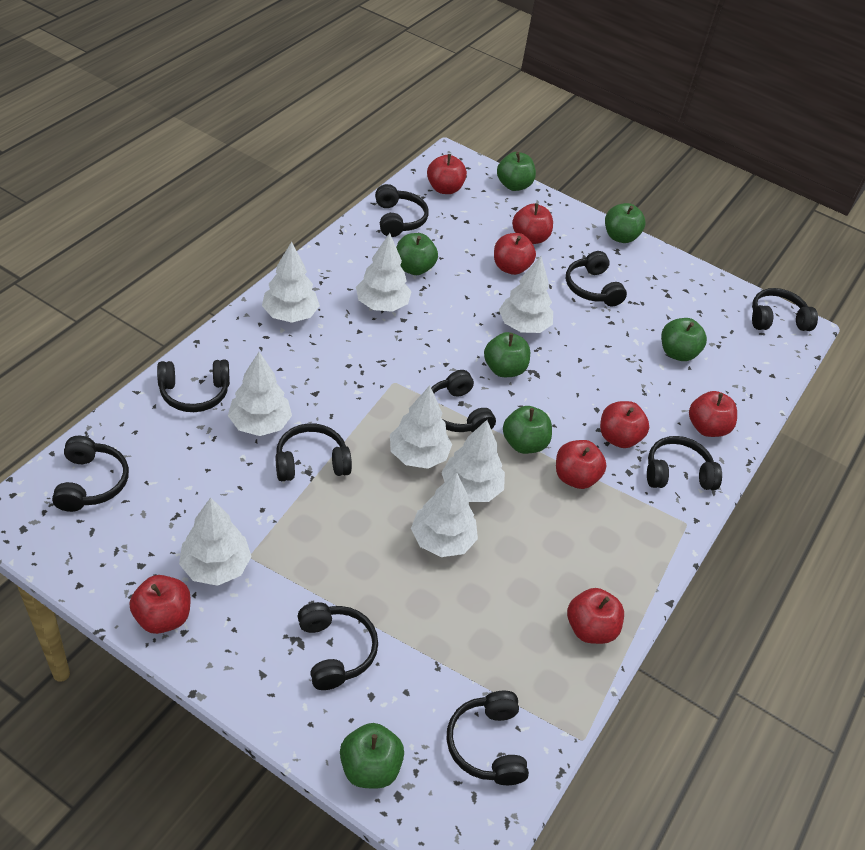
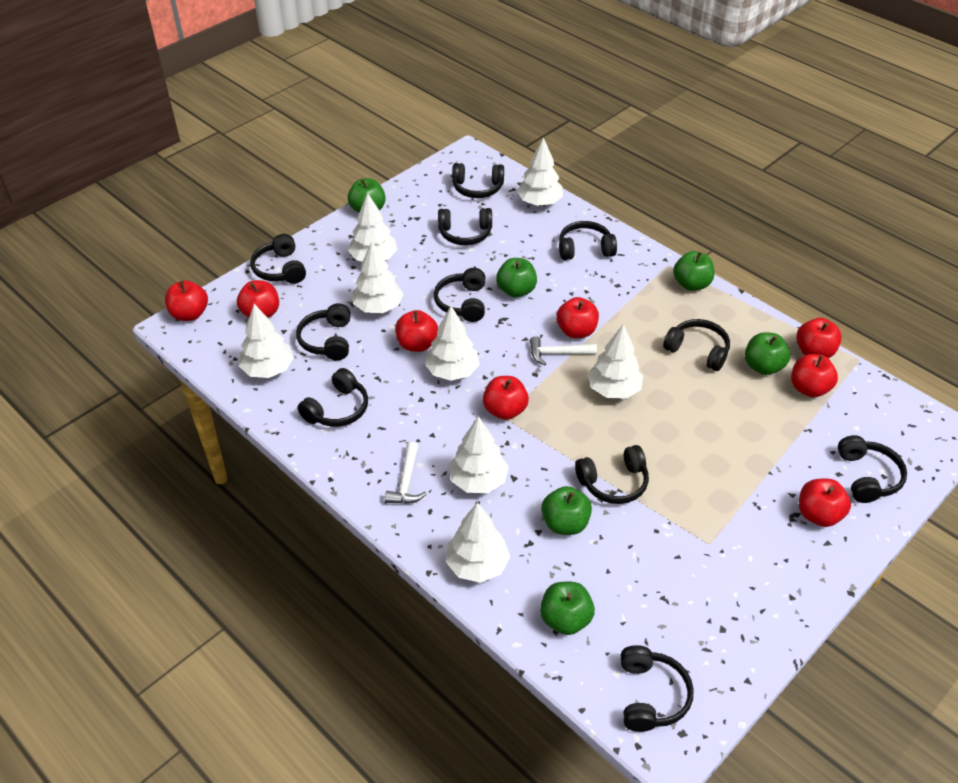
black headphones: [52,436,129,512] [157,360,230,412] [276,423,352,481] [298,602,378,690] [375,184,429,237] [431,370,496,433] [447,691,529,785] [566,251,627,306] [647,436,722,490] [752,288,818,331] = 10 -> [250,234,306,284] [296,303,351,360] [298,368,368,427] [434,268,485,322] [438,208,492,245] [452,163,504,198] [559,221,617,260] [575,445,649,504] [621,645,694,732] [663,319,730,371] [838,435,907,503] = 11
green apple: [340,723,404,788] [396,233,438,275] [484,332,530,377] [497,152,536,191] [503,406,552,454] [605,203,646,243] [661,318,707,361] = 7 -> [348,178,386,213] [496,258,537,298] [540,582,595,635] [541,486,592,535] [673,251,714,291] [745,332,790,375] = 6
white hammer: none = 0 -> [385,442,427,504] [530,336,597,366] = 2

